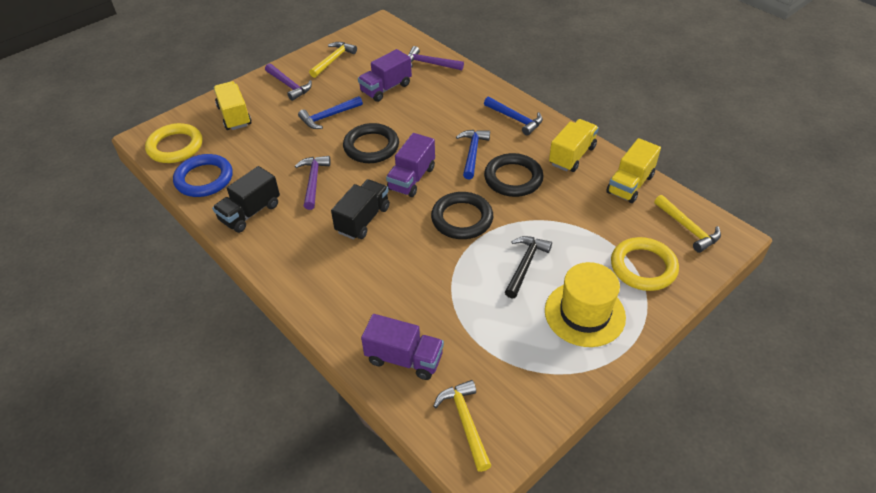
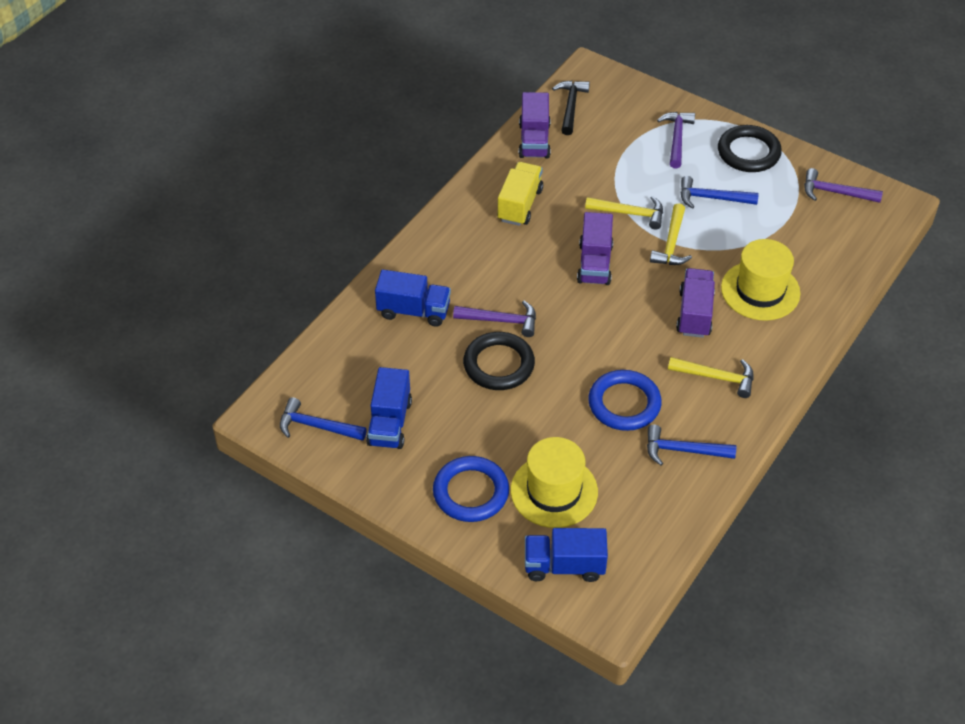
black ring: [343,123,399,163] [431,192,493,239] [484,153,544,197] = 3 -> [463,332,535,390] [718,125,782,172] = 2
black truck: [212,166,280,233] [331,179,390,240] = 2 -> none = 0
blue ring: [173,154,233,197] = 1 -> [433,456,509,522] [588,370,662,431] = 2
blue truck: none = 0 -> [366,367,412,449] [375,270,451,327] [525,528,608,582] = 3
yellow hat: [545,262,626,347] = 1 -> [511,437,598,528] [721,239,800,321] = 2
yellow ring: [145,123,203,163] [611,237,679,291] = 2 -> none = 0
yellow truck: [213,81,252,130] [549,119,599,172] [606,138,661,203] = 3 -> [497,162,543,226] = 1

